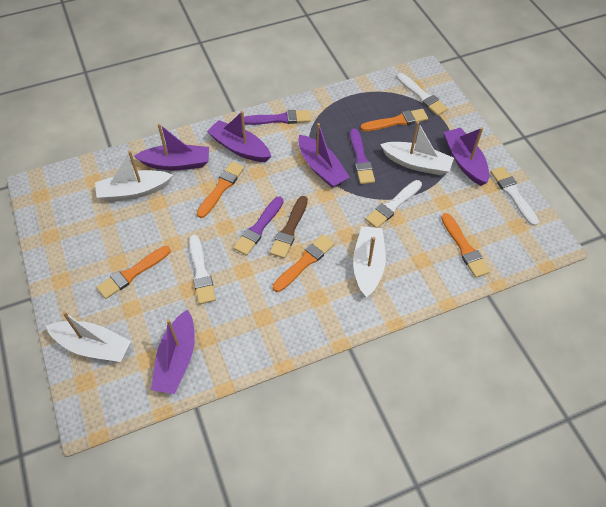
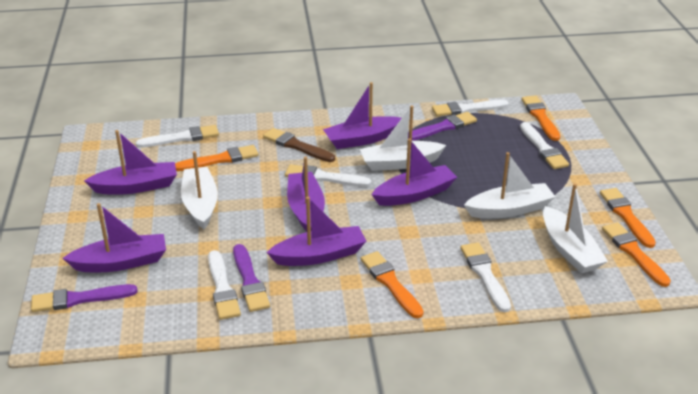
purple boat: [134,124,209,170] [151,309,195,394] [207,111,271,162] [298,123,350,188] [444,127,489,186] = 5 -> [62,203,166,272] [84,130,177,195] [266,197,367,266] [287,157,325,232] [323,82,402,149] [371,138,457,206] = 6
white brush: [189,235,216,304] [365,180,422,228] [397,73,448,116] [490,167,539,226] = 4 -> [136,125,219,148] [208,250,241,320] [285,164,372,187] [432,100,509,116] [460,242,511,312] [520,122,569,169] = 6

